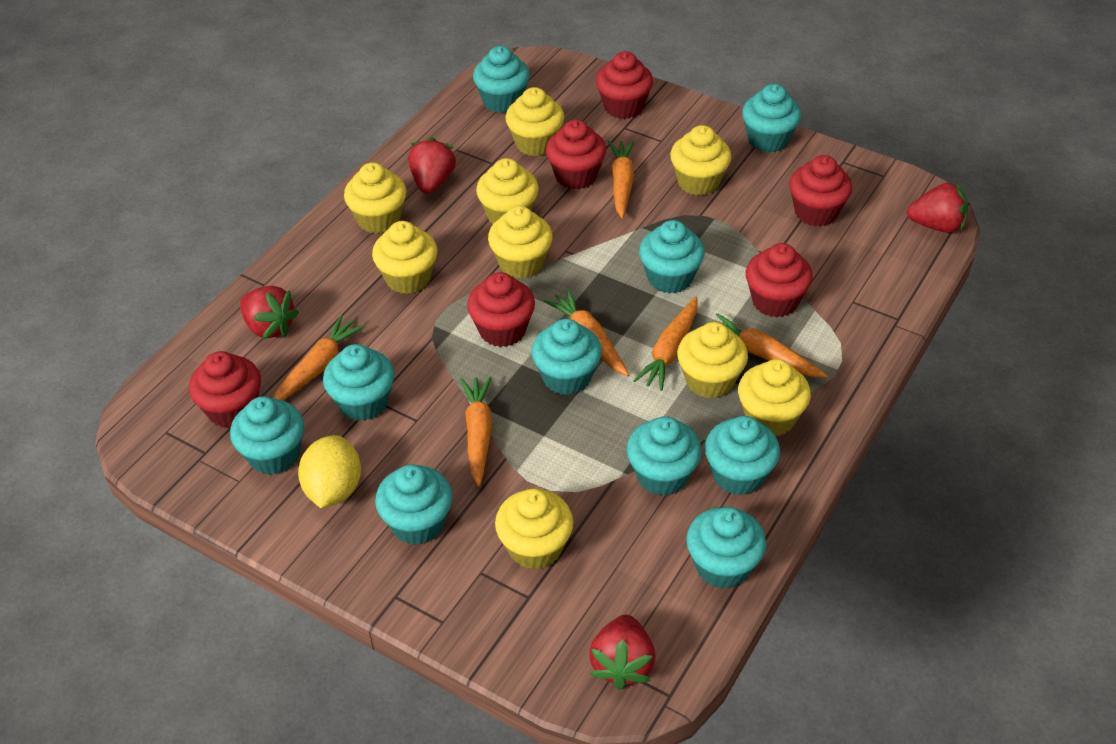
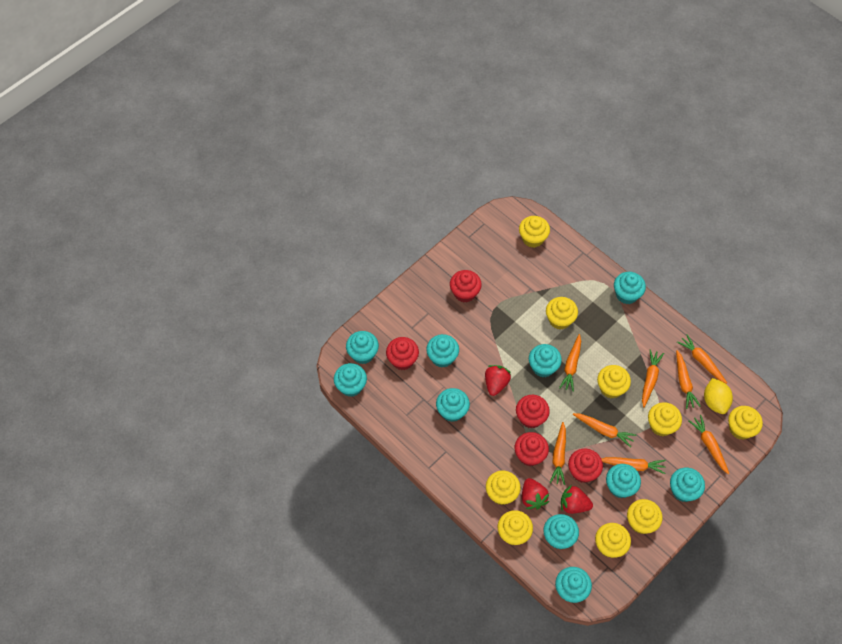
orange carrot: [273,315,365,401] [460,376,492,487] [544,289,629,376] [608,141,635,219] [633,297,698,391] [709,313,828,378] = 6 -> [550,422,566,485] [559,334,581,392] [573,413,636,448] [601,457,666,474] [642,349,664,408] [676,350,701,409] [677,334,727,384] [688,415,729,475] = 8
red cupcake: [189,351,261,428] [467,272,535,347] [546,119,606,189] [596,51,653,119] [746,243,813,317] [789,155,852,227] = 6 -> [386,337,419,370] [450,270,482,303] [514,432,549,466] [516,395,550,429] [568,449,603,483] = 5
red strawberry: [240,286,299,339] [408,137,456,194] [589,615,656,690] [907,183,968,233] = 4 -> [485,365,511,396] [522,478,549,510] [561,485,593,514] = 3

